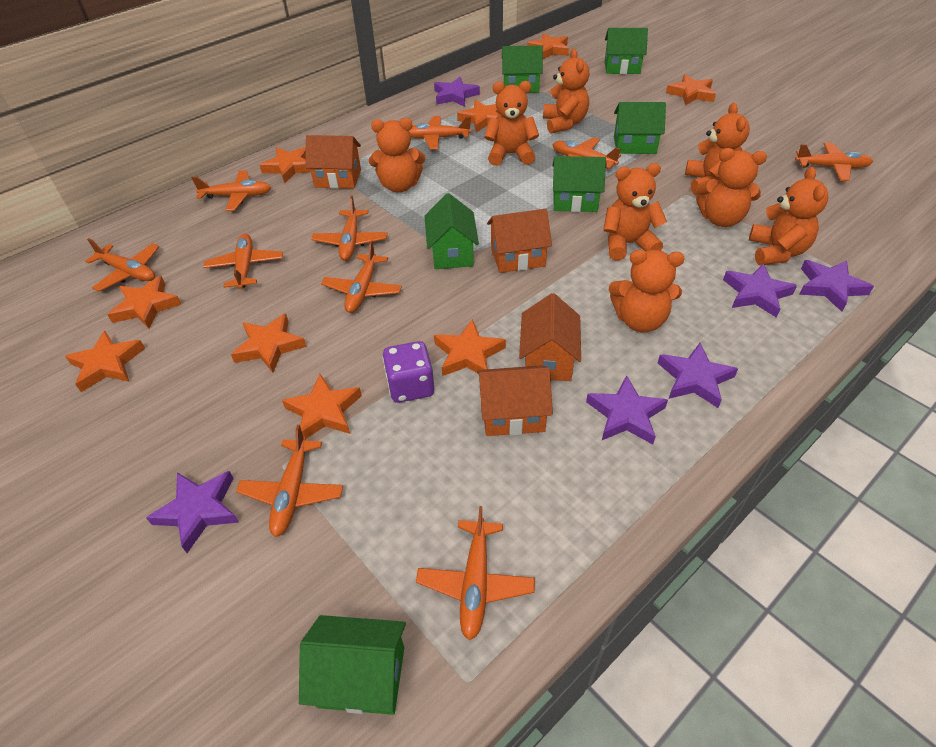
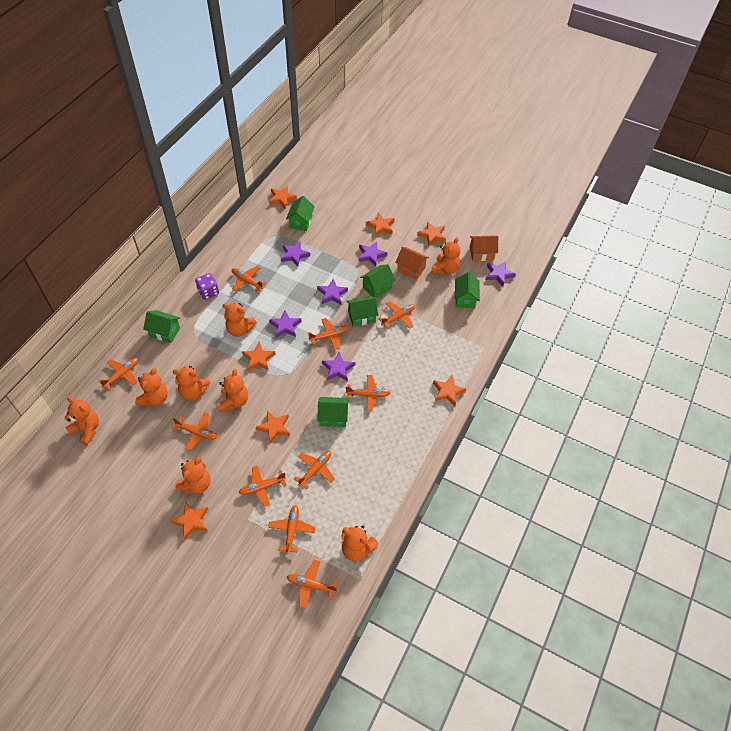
orange house: [305,135,361,189] [477,365,553,436] [487,209,552,273] [519,293,581,381] = 4 -> [395,247,429,280] [470,235,498,261] = 2
orange star: [65,331,145,392] [107,276,182,329] [231,313,307,373] [260,147,311,183] [282,374,362,439] [434,319,506,376] [457,100,500,133] [527,33,569,59] [666,74,716,105] = 9 -> [170,502,208,540] [242,342,276,371] [256,410,290,443] [269,186,297,209] [366,213,394,236] [417,222,446,246] [433,375,466,406] = 7

